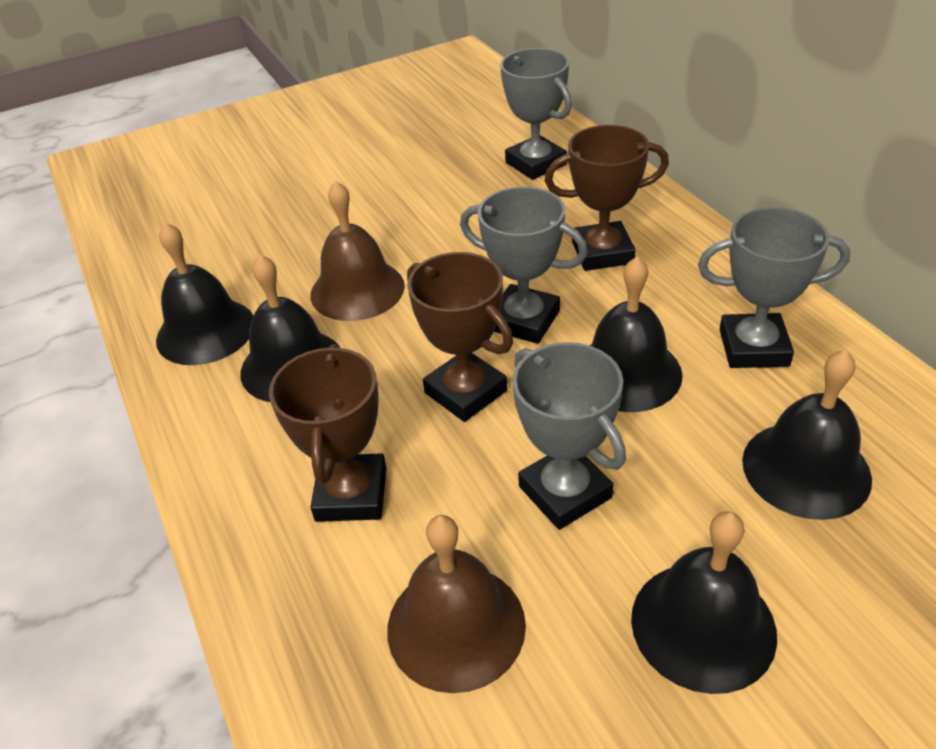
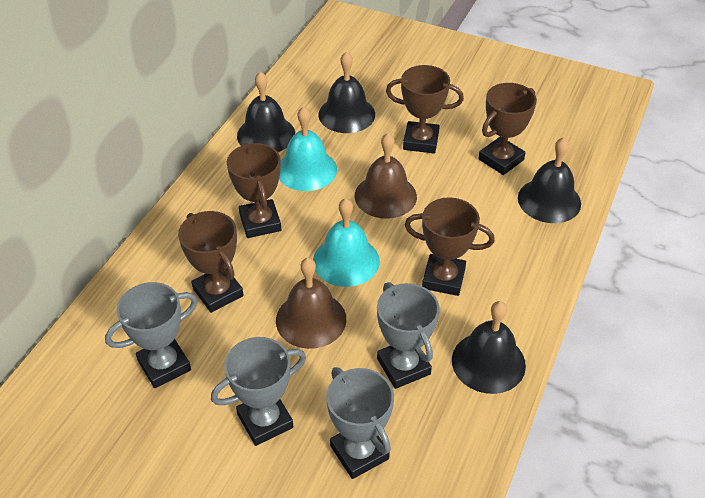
black bell: [156,222,253,365] [241,255,340,402] [589,256,683,412] [631,511,777,694] [742,350,872,520] = 5 -> [237,71,295,152] [318,51,375,133] [452,301,526,394] [518,137,581,223] = 4
brown trophy: [269,344,386,522] [407,252,513,422] [544,125,669,271] = 3 -> [178,211,244,313] [227,143,281,238] [386,65,464,154] [405,197,495,296] [478,83,537,175] = 5
turquoise bell: none = 0 -> [279,106,337,191] [313,198,380,287] = 2

